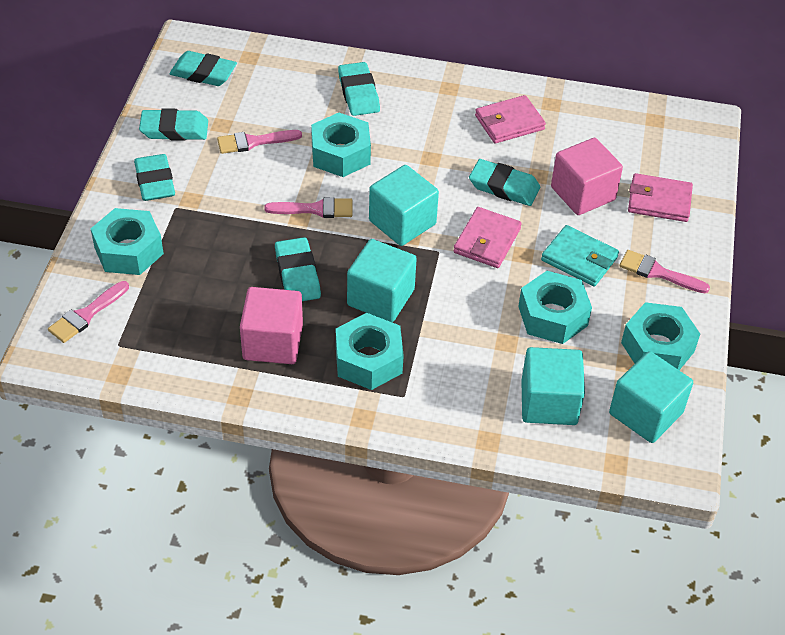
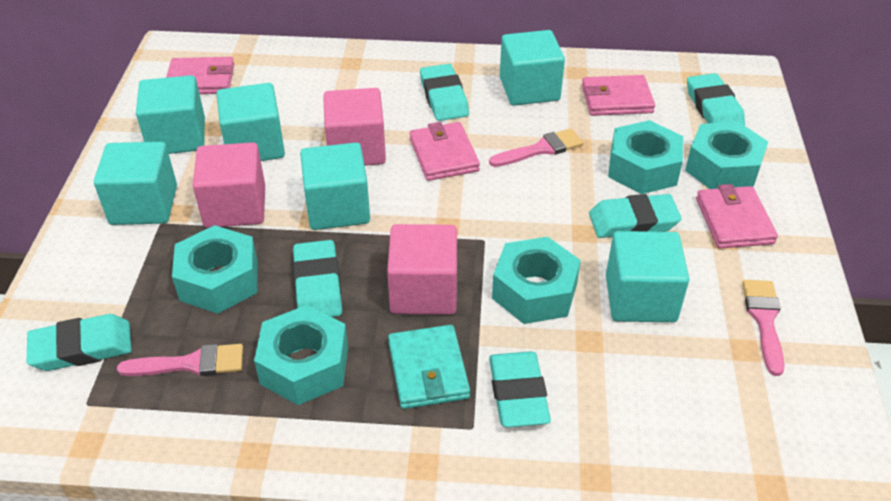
pink brush: [48,281,129,343] [217,130,302,154] [264,197,352,218] [620,250,710,293] = 4 -> [117,344,243,376] [489,128,583,167] [742,280,784,376] = 3
pink cube: [240,287,303,364] [551,138,623,215] = 2 -> [193,142,265,228] [323,88,386,166] [387,224,457,315] = 3
pink wallet: [454,207,522,268] [475,95,546,144] [628,173,693,222] = 3 -> [166,57,234,94] [409,122,480,181] [582,75,655,116] [696,184,778,249] = 4
turquoise cube: [347,239,417,322] [369,165,439,246] [521,347,585,425] [609,351,693,443] = 4 -> [94,142,177,225] [136,75,205,154] [217,83,285,161] [300,142,370,230] [500,30,565,106] [606,231,689,322] = 6

